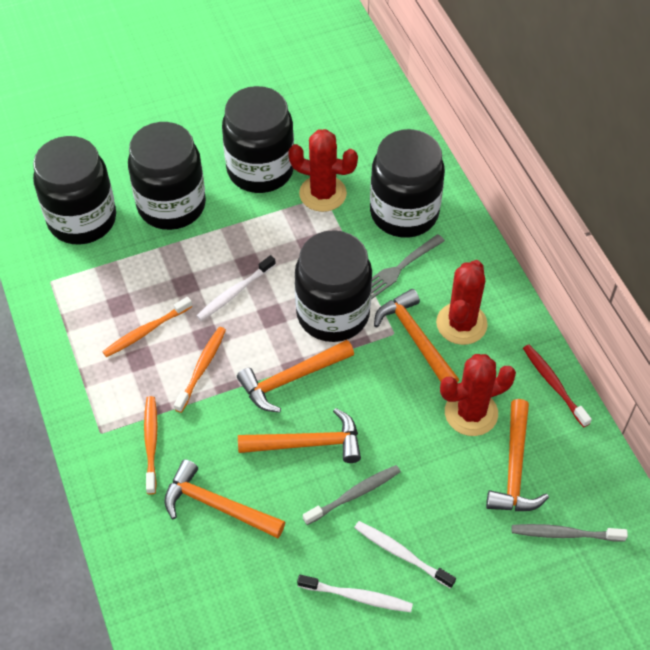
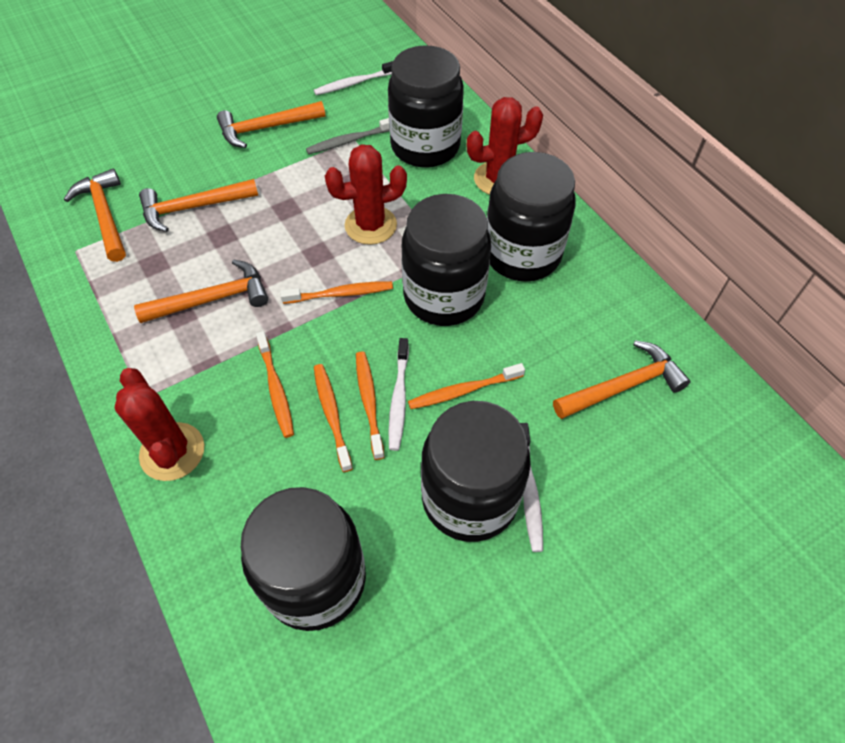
grey fork: [371,234,445,299] = 1 -> none = 0
grey toothbrush: [303,465,401,525] [512,524,628,542] = 2 -> [306,118,389,154] = 1
orange toothbrush: [102,297,192,357] [144,396,158,494] [174,327,226,413] = 3 -> [256,331,294,438] [280,281,393,304] [314,364,353,472] [356,351,385,460] [408,363,525,409] = 5
red toothbrush: [523,344,592,427] = 1 -> none = 0

